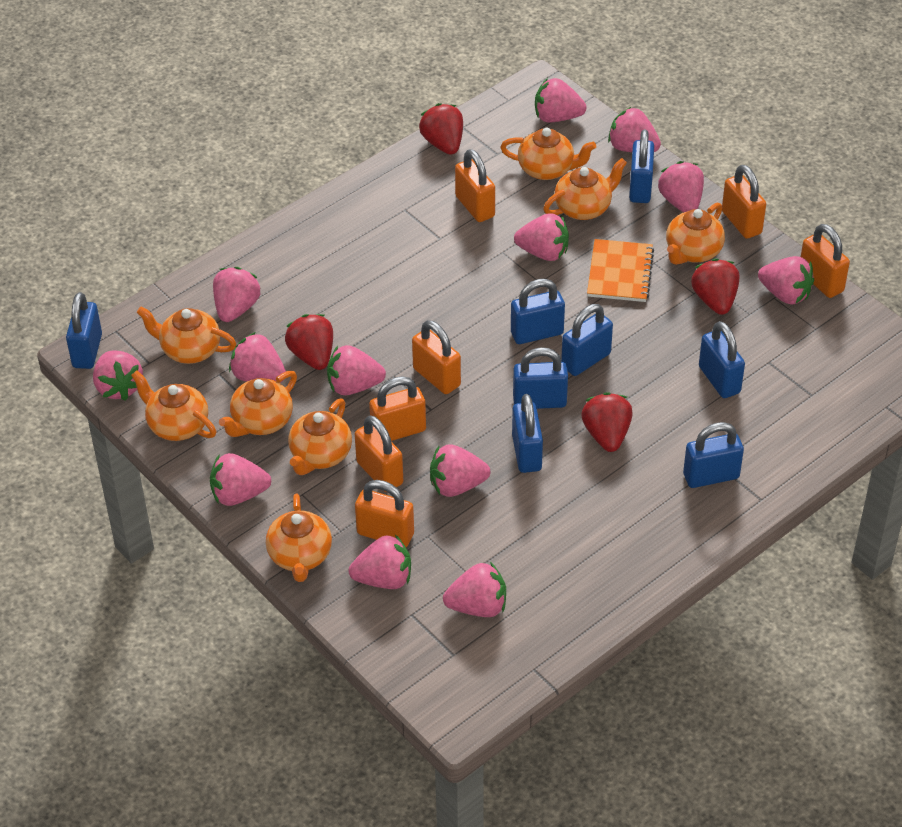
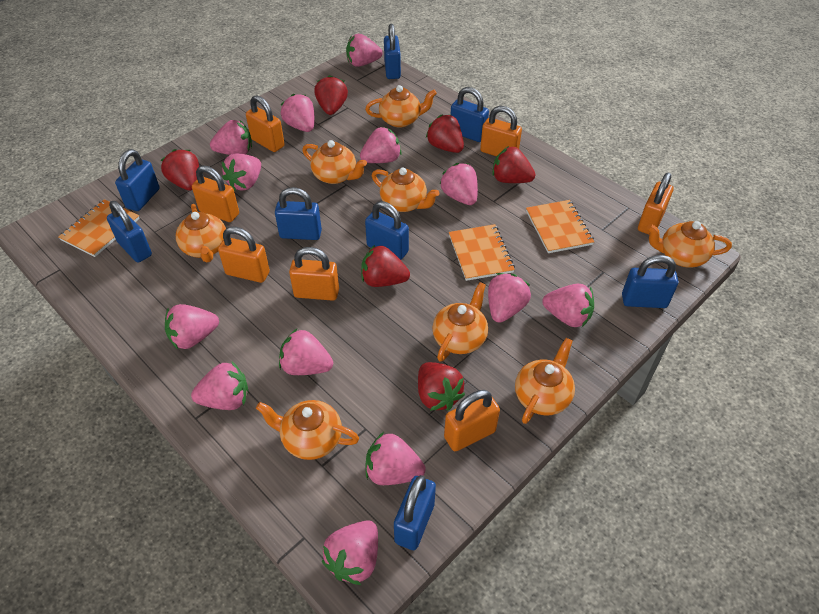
orange notebook: [587,239,654,302] = 1 -> [58,199,140,257] [449,224,515,281] [526,200,594,253] = 3
red strawberry: [285,314,333,370] [419,103,463,155] [581,392,633,452] [691,258,739,315] = 4 -> [161,149,199,190] [314,75,348,115] [361,245,410,287] [418,362,465,411] [426,115,464,153] [492,146,536,183] = 6

